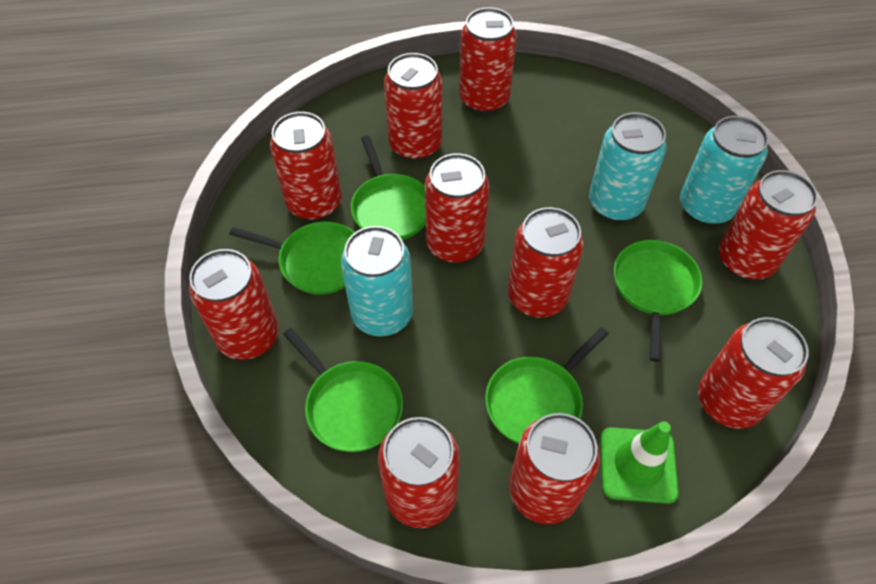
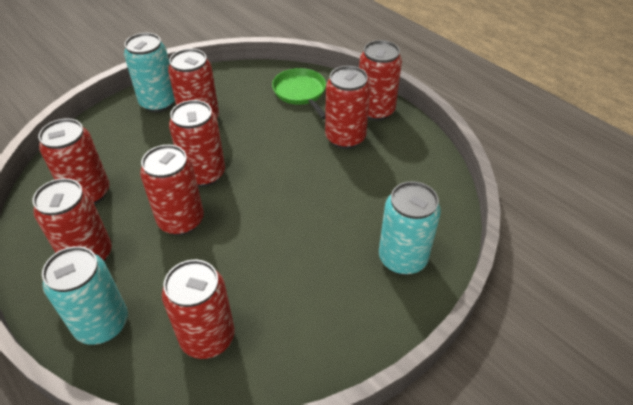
green pan: [229,222,355,295] [283,328,403,452] [351,136,426,240] [485,327,609,444] [614,240,702,362] = 5 -> [272,68,326,119] = 1
green traffic cone: [600,421,679,504] = 1 -> none = 0
red can: [189,249,279,360] [270,112,342,221] [378,417,460,528] [384,53,442,161] [425,153,490,263] [459,7,517,114] [508,207,584,317] [509,413,600,524] [698,317,809,429] [719,170,818,280] = 10 -> [33,178,112,262] [38,118,109,205] [140,145,204,235] [162,260,235,359] [168,49,219,118] [169,100,225,187] [325,66,370,149] [359,40,402,121] = 8

